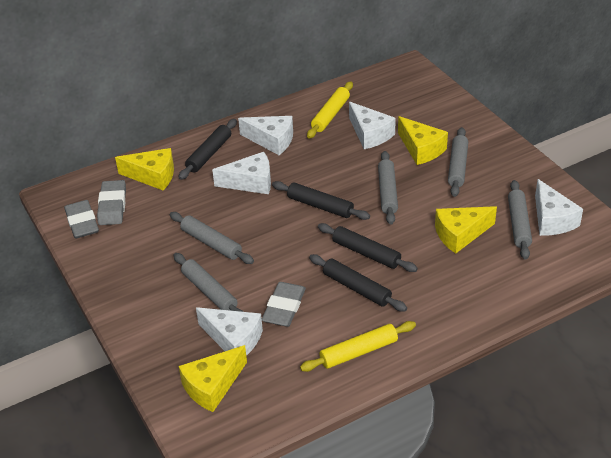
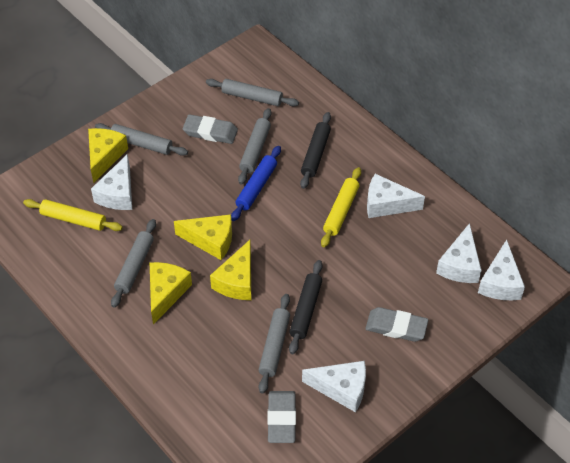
black rolling pin: [179,119,237,180] [272,181,370,220] [309,254,407,311] [318,223,418,272] = 4 -> [289,260,323,354] [300,112,331,189] = 2
blue rolling pin: none = 0 -> [231,146,281,221] = 1

